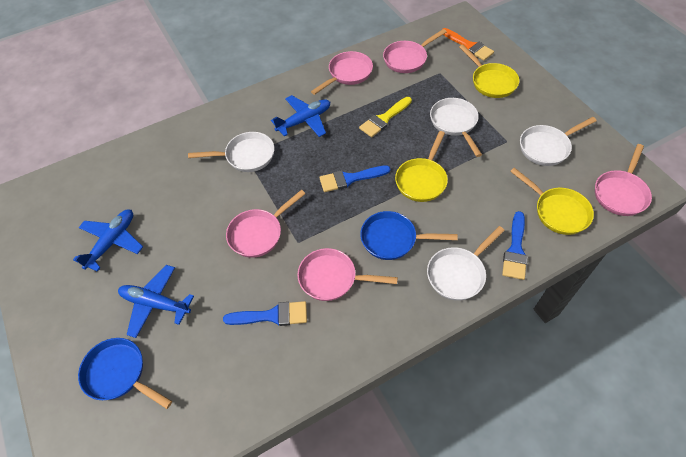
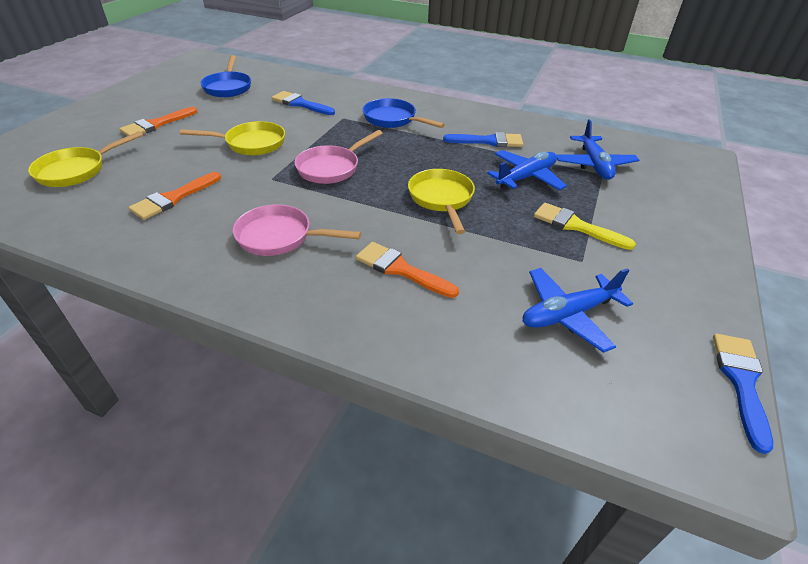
orange brush: [443,28,494,61] = 1 -> [119,107,198,136] [129,172,221,220] [356,242,459,298] = 3
pink pan: [226,190,306,258] [297,248,398,301] [311,51,373,95] [383,29,447,73] [595,144,652,216] = 5 -> [233,204,361,256] [294,130,383,184] = 2
white pan: [188,132,274,172] [427,226,505,301] [430,98,482,157] [520,117,596,166] = 4 -> none = 0

